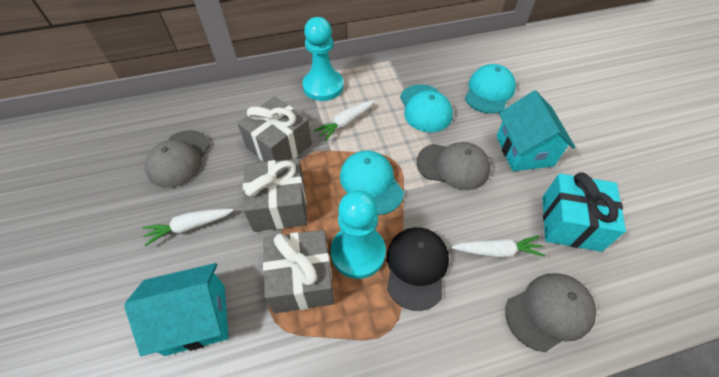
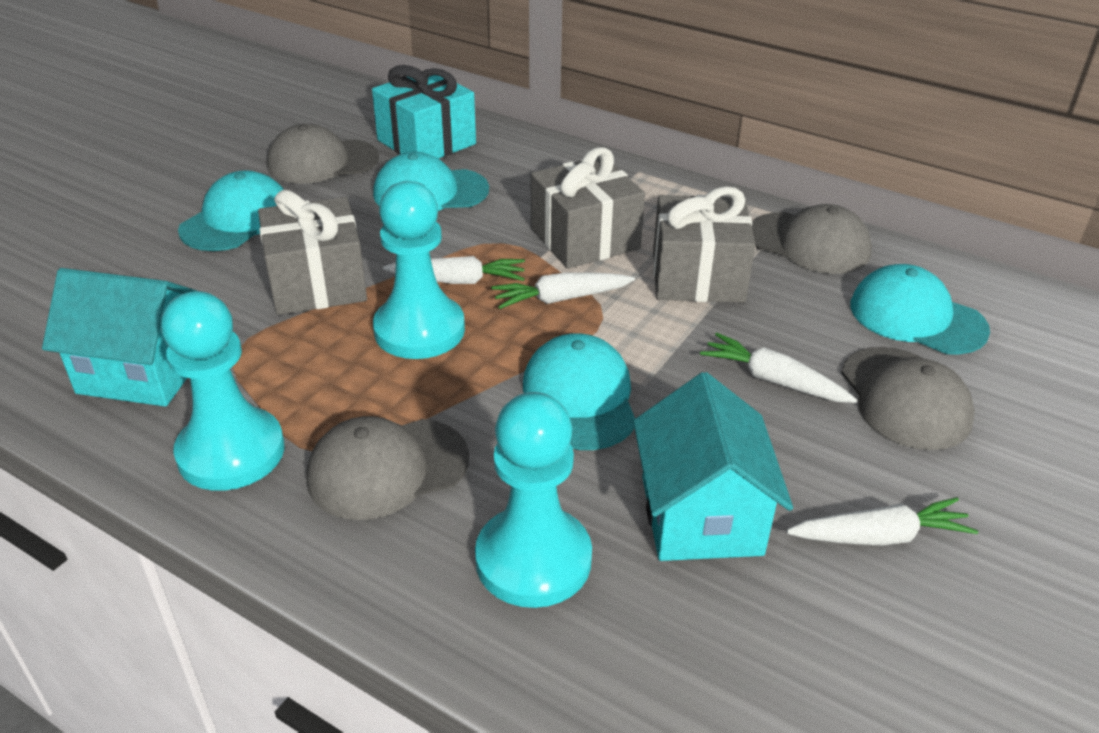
black cap: [387,227,449,311] = 1 -> none = 0
grey cap: [145,130,210,188] [417,142,491,190] [505,273,596,352] = 3 -> [267,124,379,184] [306,416,469,520] [752,204,872,274] [841,347,975,450] = 4
turquoise cap: [340,151,404,215] [400,84,453,132] [465,64,516,114] = 3 -> [178,170,284,251] [373,152,489,211] [523,333,635,450] [850,264,990,355] = 4
turquoise pawn: [303,17,344,101] [331,190,386,279] = 2 -> [161,291,285,491] [373,181,465,359] [475,392,592,608] = 3
white carrot: [143,209,234,246] [313,100,375,142] [451,236,546,258] = 3 -> [383,256,525,284] [491,272,635,309] [700,333,857,403] [786,497,978,546] = 4

